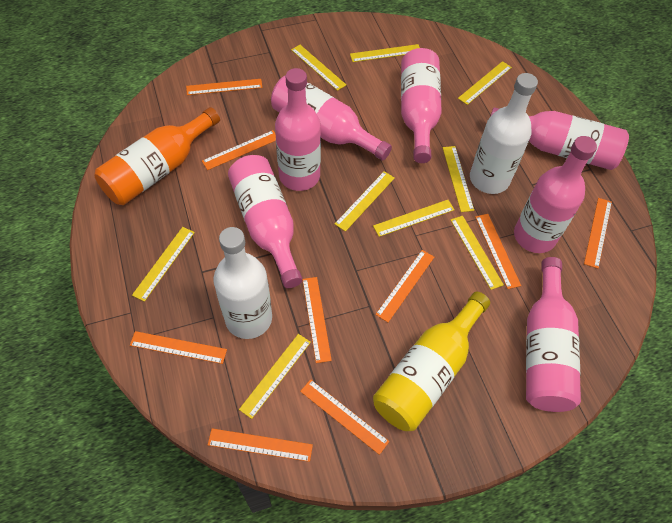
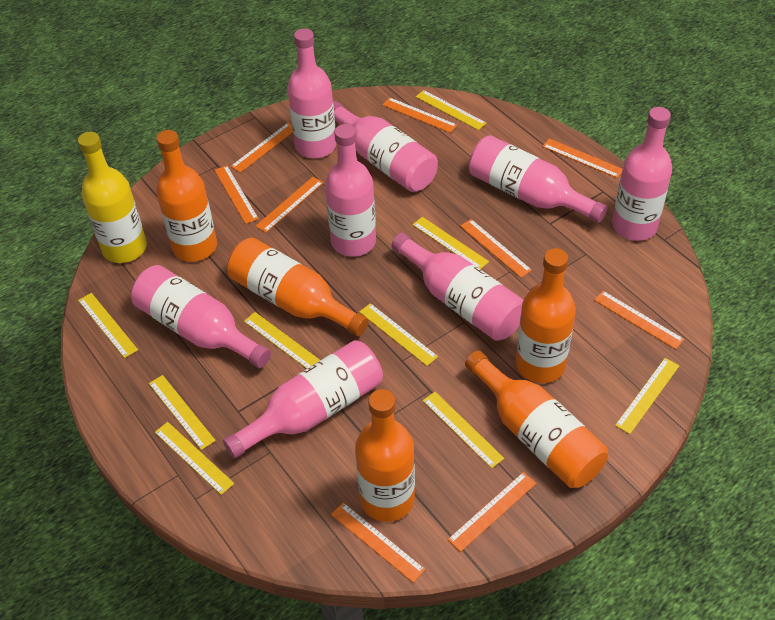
orange bottle: [94,107,220,205] = 1 -> [156,130,217,262] [227,237,369,336] [355,389,415,522] [465,351,608,488] [516,248,576,383] = 5
pink bottle: [228,155,303,288] [271,75,392,161] [275,68,321,191] [401,48,442,163] [490,107,629,170] [514,136,597,253] [526,257,581,412] = 7 -> [131,265,271,368] [223,340,383,459] [287,29,336,158] [325,124,376,257] [333,101,438,192] [391,233,523,341] [469,135,608,223] [612,107,672,241] = 8
white bottle: [213,227,272,339] [470,73,538,194] = 2 -> none = 0

